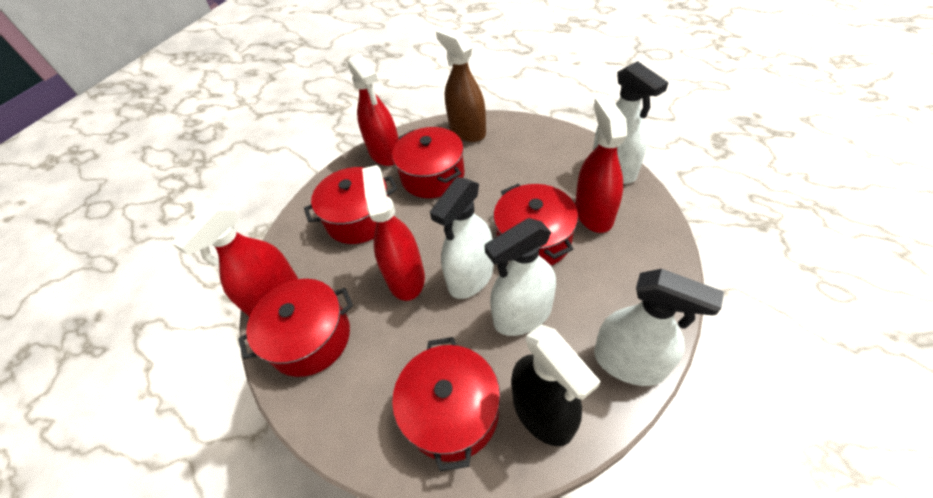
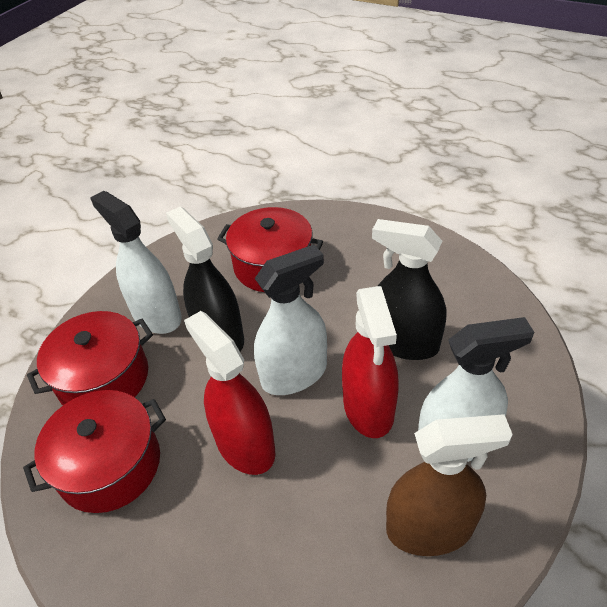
black spray bottle: [511,324,601,446] = 1 -> [166,207,244,351] [372,219,447,360] = 2
red pot: [238,279,353,377] [304,167,397,244] [392,127,465,198] [392,337,500,472] [494,183,578,265] = 5 -> [23,390,166,513] [27,311,153,405] [217,207,323,292] = 3
red spray bottle: [171,205,298,317] [348,54,399,166] [362,165,425,301] [575,96,628,233] = 4 -> [184,311,275,475] [342,286,399,438] = 2
white spray bottle: [430,177,494,299] [484,218,556,336] [593,61,669,184] [594,269,724,386] = 4 -> [90,191,182,334] [254,245,327,395] [418,317,534,462] = 3

